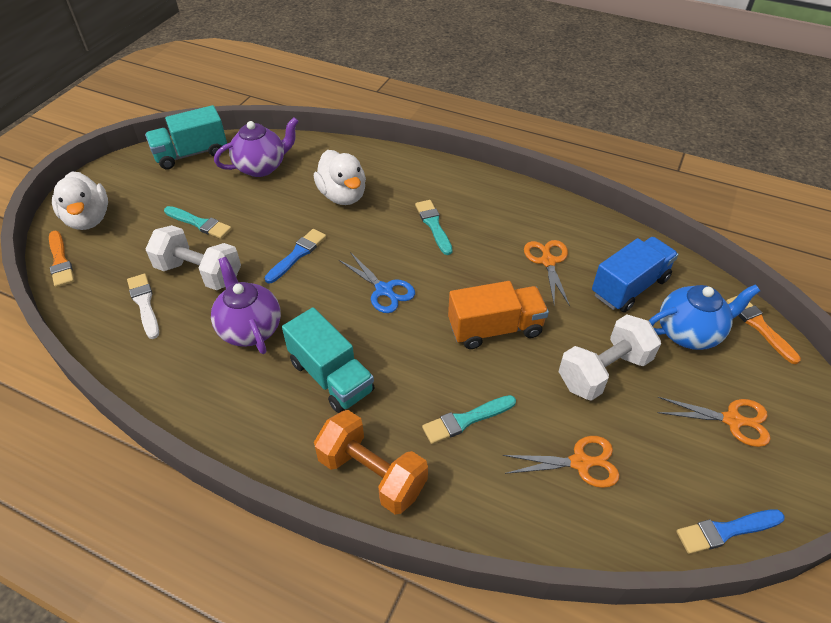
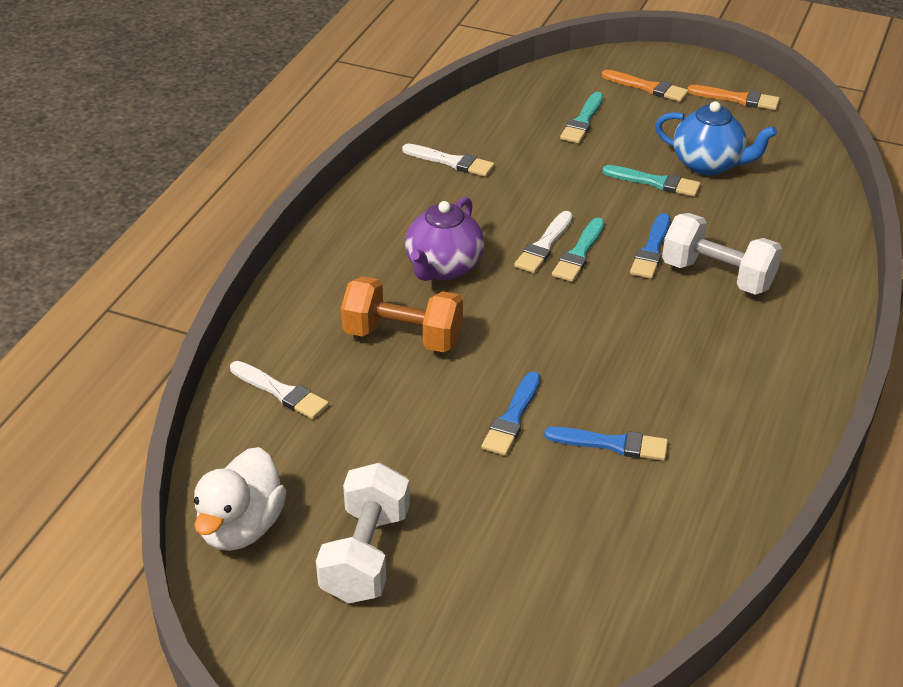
blue brush: [264,229,326,284] [676,509,785,554] = 2 -> [481,372,540,456] [544,427,668,461] [630,213,670,279] = 3
blue scissors: [339,252,415,313] = 1 -> none = 0
blue truck: [592,237,678,312] = 1 -> none = 0
orange scissors: [503,436,620,488] [524,240,570,306] [657,397,771,447] = 3 -> none = 0
orange truck: [448,281,549,349] = 1 -> none = 0
purple teapot: [211,257,281,354] [214,117,299,177] = 2 -> [405,197,484,281] = 1
turquoise truck: [145,105,227,170] [282,307,375,413] = 2 -> none = 0
white brush: [127,274,159,339] = 1 -> [230,361,329,419] [402,144,494,177] [514,211,573,273] = 3
white duck: [52,171,108,230] [314,150,366,205] = 2 -> [194,447,286,551] = 1

